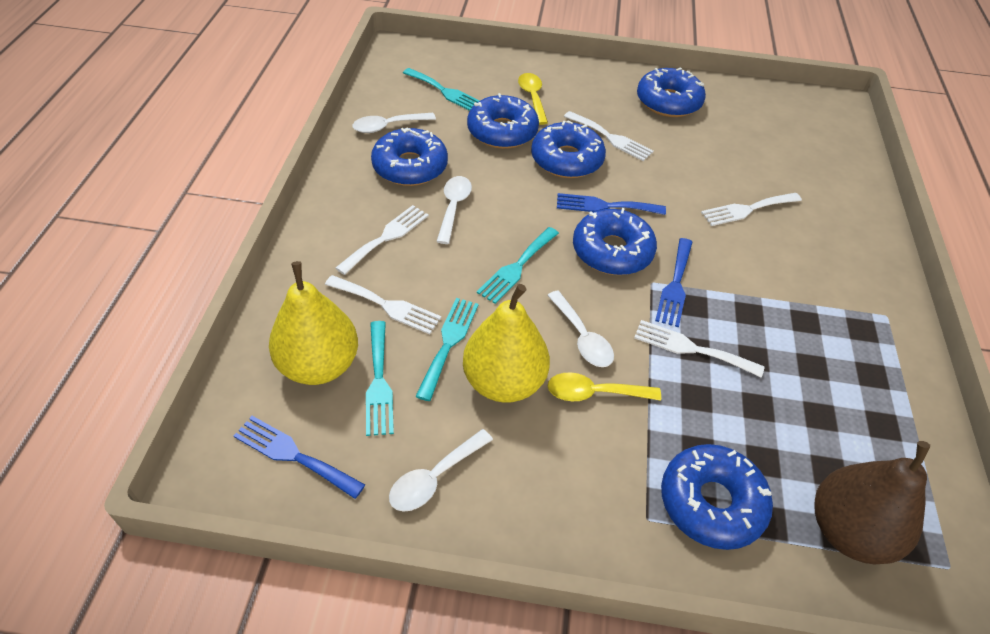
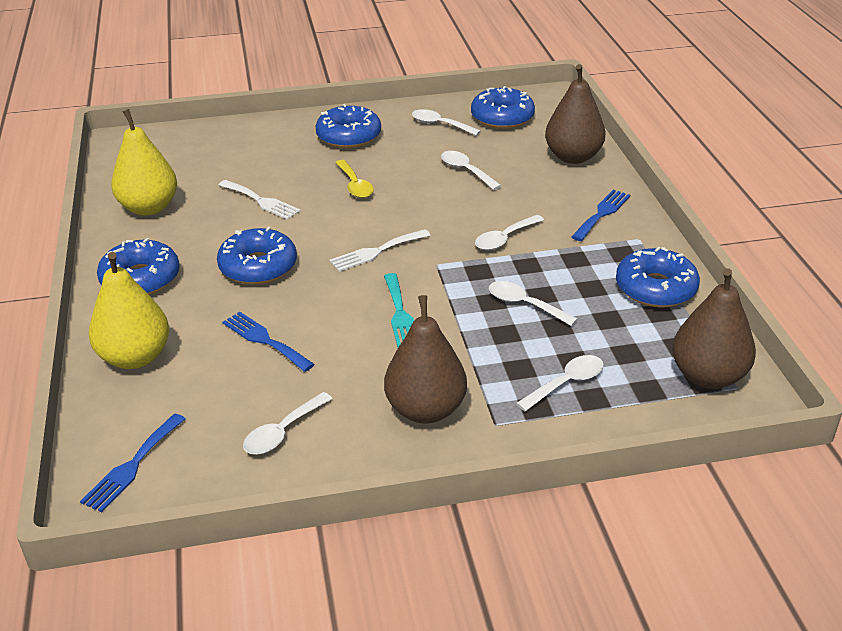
blue donut: [371,127,448,186] [467,93,539,149] [531,120,606,178] [573,208,657,275] [637,67,706,117] [661,444,773,550] = 6 -> [97,238,180,295] [217,227,297,285] [316,104,381,148] [471,86,535,129] [616,247,700,307] = 5
brown pear: [814,441,930,564] = 1 -> [384,295,467,424] [545,64,606,164] [672,268,756,389] = 3
turquoise fork: [366,321,394,436] [403,68,480,111] [415,298,479,401] [477,227,559,304] = 4 -> [384,273,414,347] = 1
white fork: [325,275,442,334] [336,205,429,275] [564,111,654,161] [634,320,765,378] [701,193,802,226] = 5 -> [219,180,301,220] [329,229,431,272] = 2
white spoon: [353,113,436,133] [389,429,493,512] [436,176,472,244] [547,291,614,367] = 4 -> [243,392,333,455] [412,109,481,136] [441,151,501,190] [475,215,544,250] [489,281,577,326] [516,355,604,411] = 6
yellow spoon: [518,73,548,125] [547,372,661,401] = 2 -> [335,160,374,198] = 1

